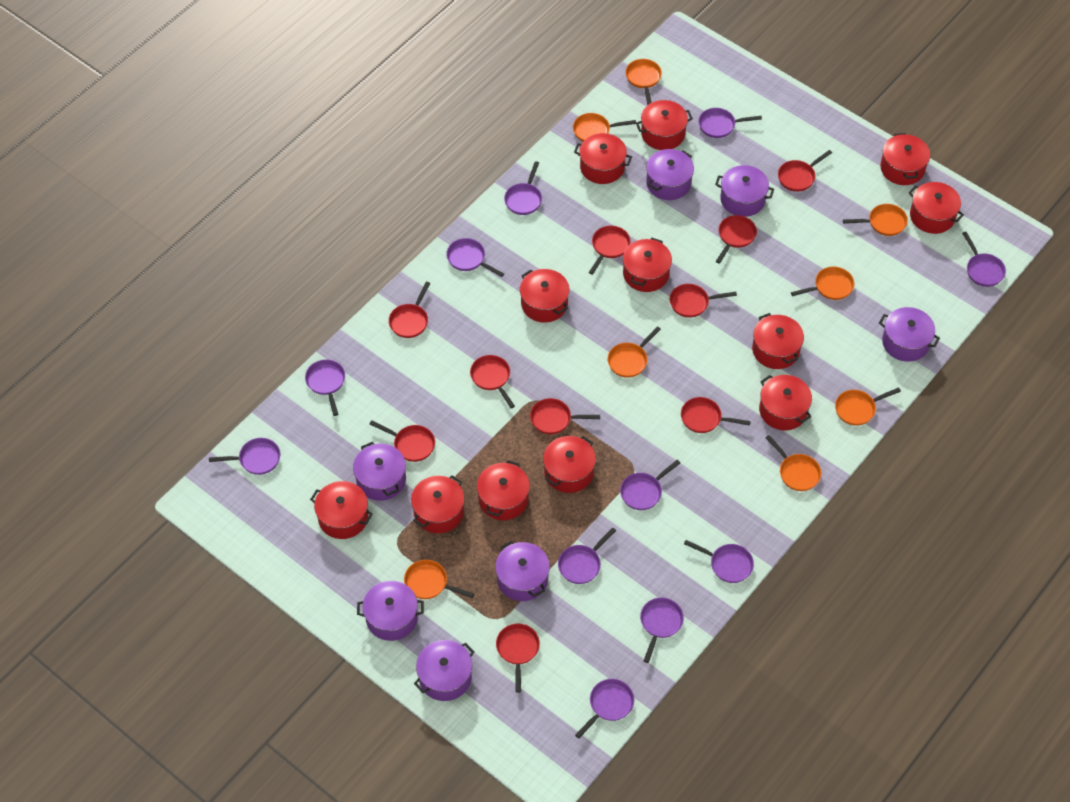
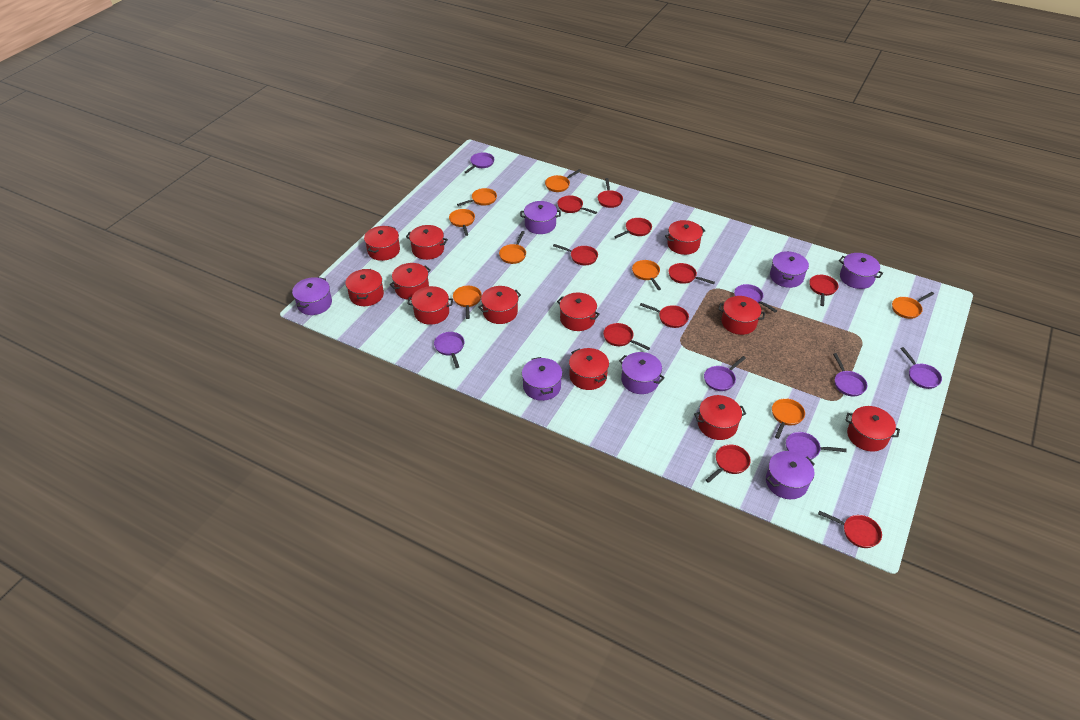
purple pan: [209,438,280,475] [305,359,345,416] [446,238,504,277] [504,161,542,215] [558,528,616,584] [575,679,634,738] [620,460,680,510] [640,598,684,663] [684,540,754,583] [698,108,762,138] [962,232,1006,287] = 11 -> [434,332,464,368] [465,152,494,173] [704,356,746,391] [734,284,777,313] [786,432,847,460] [833,353,867,397] [900,347,942,389] = 7

